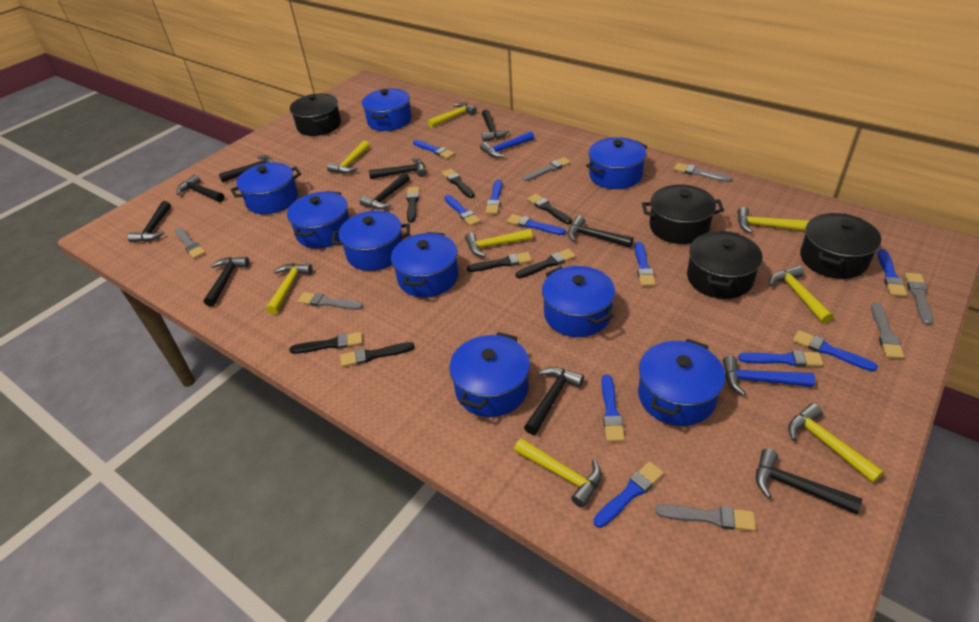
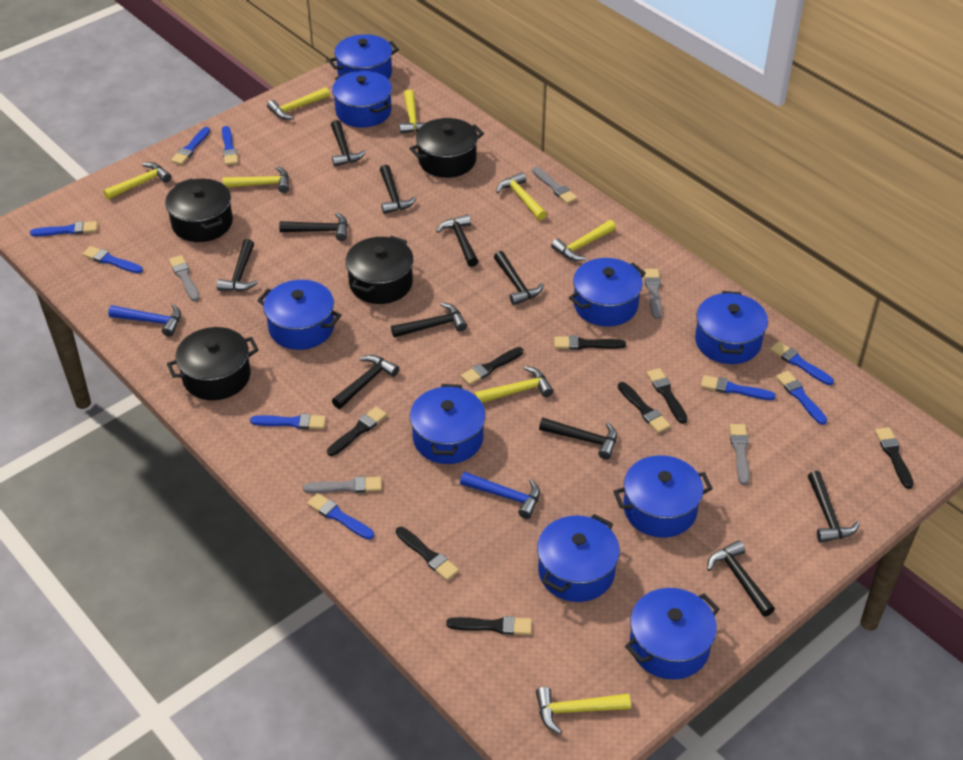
black brush: [289,332,363,354] [340,342,415,367] [406,187,419,222] [442,169,475,198] [467,252,532,272] [515,249,576,278] [527,194,572,224] = 7 -> [327,407,387,456] [396,527,459,581] [446,616,532,635] [461,347,523,385] [554,336,626,350] [618,382,671,433] [647,368,688,424] [875,427,914,489] = 8
black hammer: [127,201,171,242] [176,174,225,202] [204,257,249,307] [219,155,275,183] [359,173,410,210] [369,158,426,179] [482,110,510,142] [524,367,584,435] [567,216,633,248] [756,448,862,514] = 10 -> [217,239,258,292] [279,212,348,241] [331,120,366,166] [332,355,399,409] [380,165,417,214] [391,303,467,338] [436,214,479,267] [494,251,544,305] [539,418,617,460] [707,540,775,617] [808,471,860,543] = 11
blue brush: [413,140,455,159] [444,195,481,226] [485,180,502,214] [507,214,566,235] [593,461,664,528] [602,375,625,442] [634,242,656,286] [738,350,823,367] [793,330,878,371] [877,249,907,297] = 10 -> [30,221,98,236] [82,246,143,274] [171,127,210,165] [222,126,238,165] [250,414,326,429] [307,493,374,540] [701,375,776,400] [770,341,834,385] [776,371,827,425] = 9
grey brush: [175,228,205,259] [298,292,363,310] [523,157,571,181] [655,504,756,531] [674,163,732,182] [871,302,904,359] [905,273,934,325] = 7 -> [169,255,199,301] [303,476,382,493] [532,167,578,204] [644,269,662,319] [730,424,750,485] = 5

